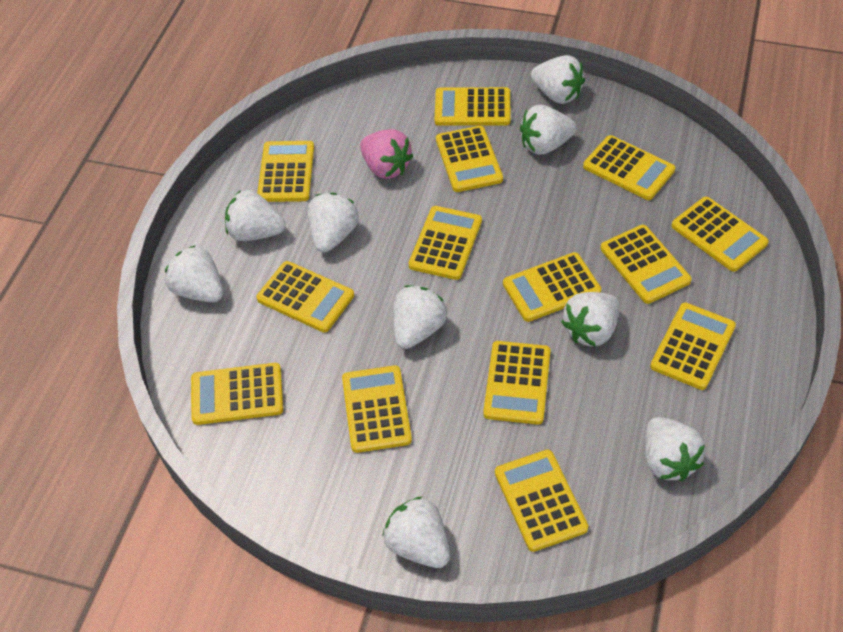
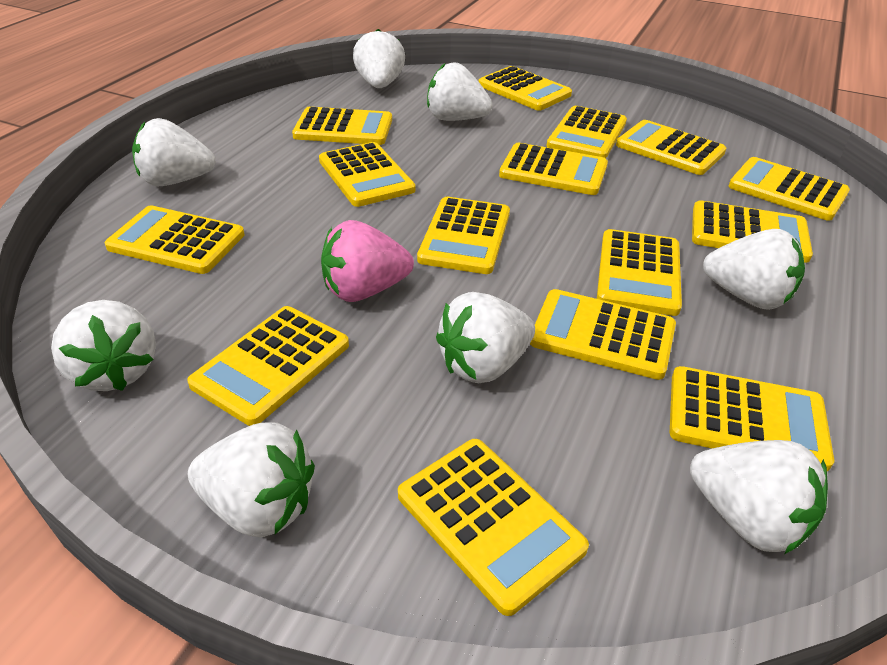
white strawberry: [165,245,223,302] [225,190,286,241] [308,193,359,252] [382,496,450,568] [393,285,447,349] [520,105,577,155] [531,55,585,104] [561,292,620,347] [645,417,706,481] = 9 -> [51,300,156,391] [132,118,216,186] [188,422,315,538] [353,29,405,88] [427,63,493,121] [436,292,535,383] [690,440,828,554] [703,229,805,310] = 8
yellow calculator: [191,363,283,425] [256,261,354,332] [257,141,314,202] [342,365,412,453] [409,206,482,280] [435,87,511,126] [436,126,503,192] [483,341,551,425] [495,450,588,552] [503,252,601,322] [583,135,675,200] [601,225,692,304] [650,303,736,390] [672,197,769,272] = 14 -> [105,206,244,274] [187,306,349,426] [292,107,392,145] [319,142,415,207] [398,439,589,616] [417,197,510,274] [479,66,572,111] [499,143,608,195] [530,289,676,380] [547,106,627,158] [597,229,682,316] [616,120,726,175] [670,366,834,471] [692,200,813,263] [729,157,850,221] = 15

